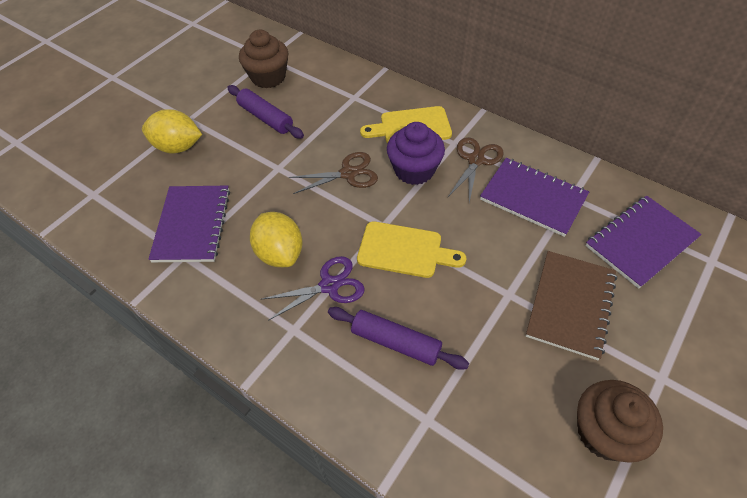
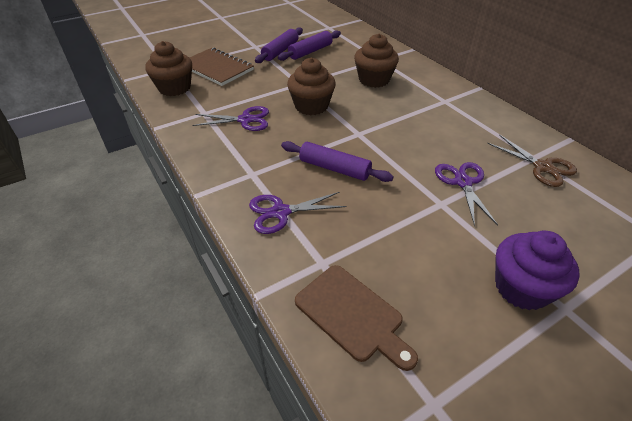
brown cupcake: [239,30,288,88] [577,380,663,463] = 2 -> [145,41,192,96] [287,58,336,115] [354,34,399,88] = 3
brown cutting board: none = 0 -> [295,265,418,371] = 1
brown scissors: [289,152,378,194] [448,137,504,202] = 2 -> [487,135,577,187] = 1
purple notebook: [148,186,230,262] [480,158,589,237] [585,195,702,289] = 3 -> none = 0
purple rolling pin: [227,85,304,138] [328,307,469,370] = 2 -> [255,27,303,63] [278,30,341,61] [281,141,394,182] = 3
purple scissors: [262,256,365,321] = 1 -> [193,106,269,131] [249,192,347,234] [435,162,498,226] = 3
yellow cutting board: [357,221,466,278] [360,106,452,144] = 2 -> none = 0
yellow lemon: [142,109,202,153] [250,212,303,267] = 2 -> none = 0

